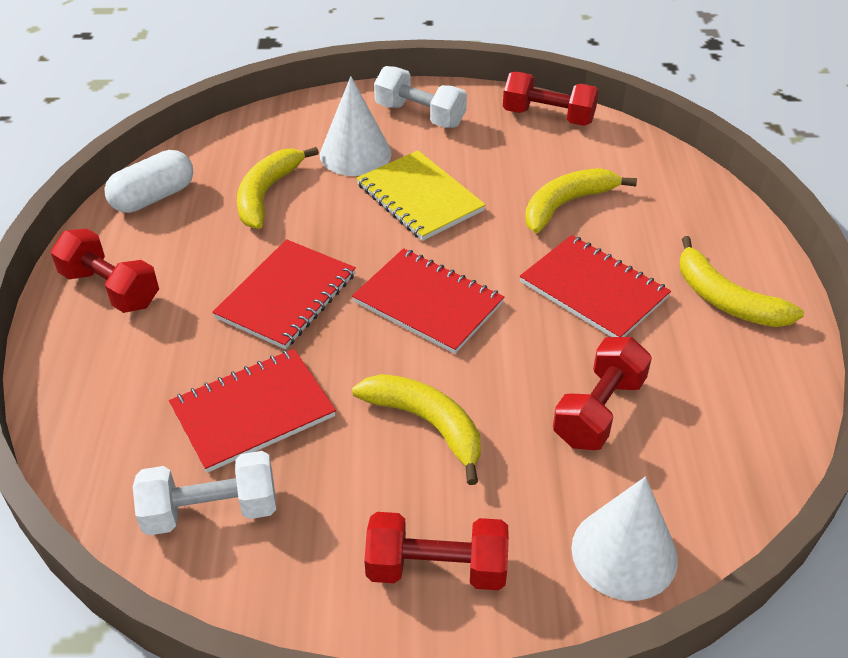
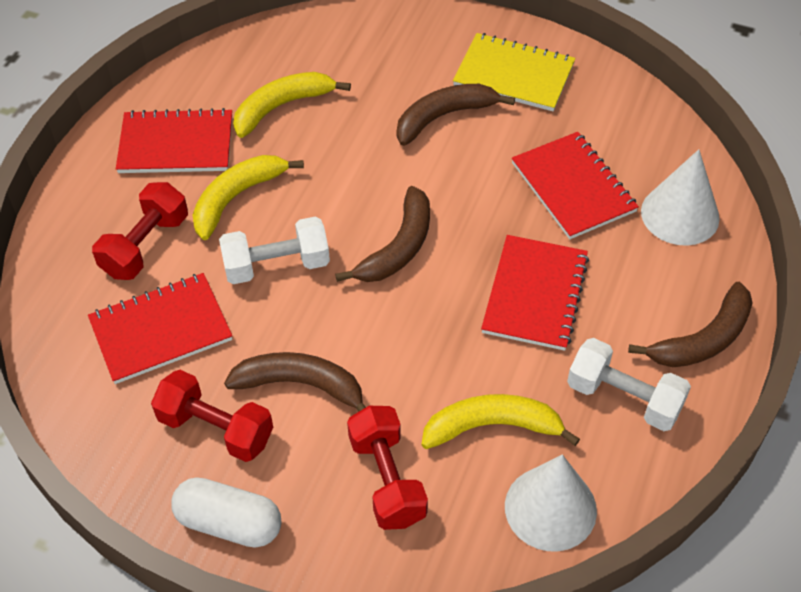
brown banana: none = 0 -> [224,352,366,412] [335,186,430,282] [397,84,515,146] [628,282,752,367] = 4
red dumbbell: [51,229,159,313] [364,512,509,590] [503,72,599,126] [553,337,652,450] = 4 -> [92,182,188,280] [151,370,273,462] [347,406,428,530] = 3
yellow banana: [237,147,319,229] [352,374,481,485] [525,168,637,233] [679,236,804,327] = 4 -> [193,155,304,240] [233,72,351,138] [421,394,580,449] = 3

